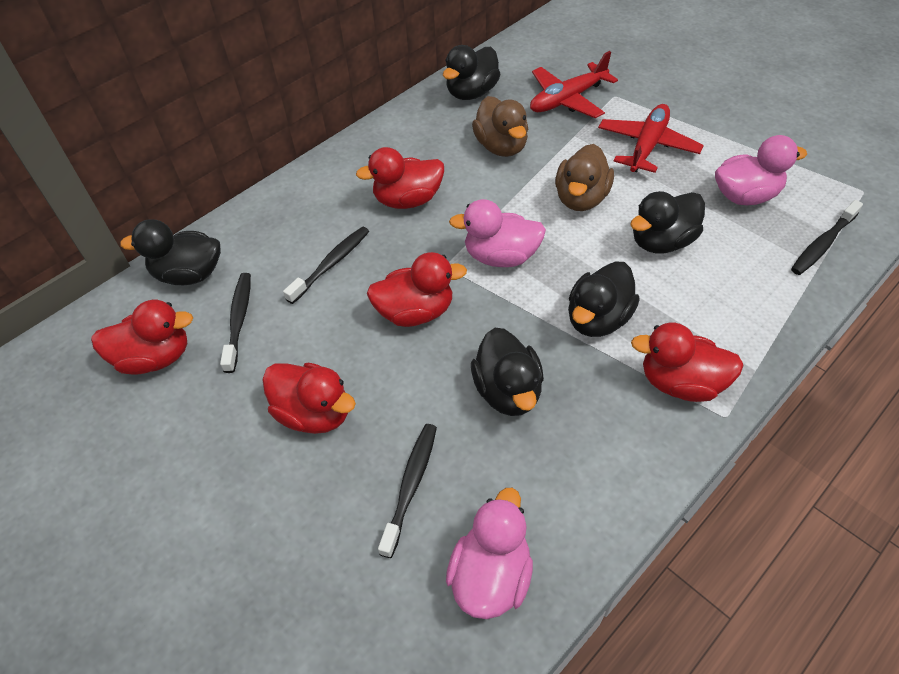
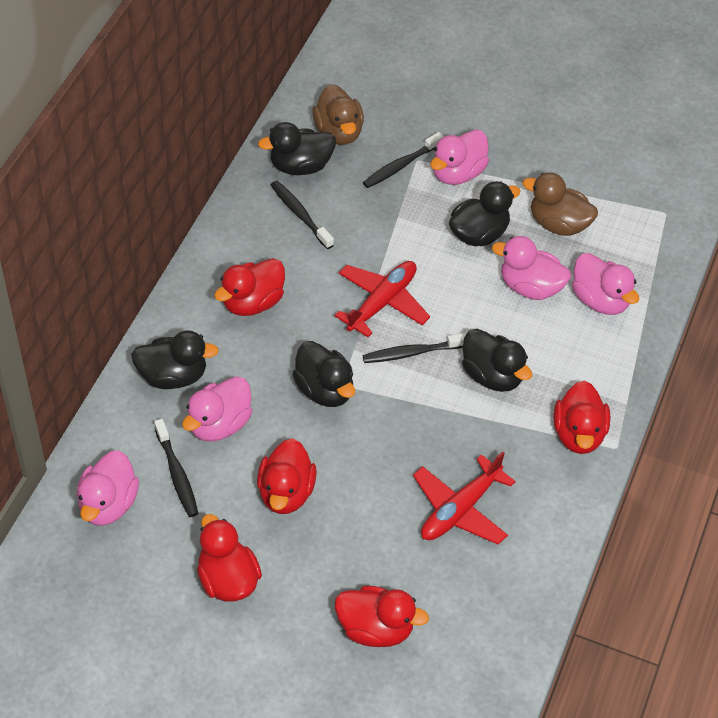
pink duck: [446,488,533,619] [449,199,546,267] [715,135,807,205] = 3 -> [77,450,139,526] [182,376,252,442] [430,130,489,185] [492,236,571,300] [572,253,639,315] = 5

